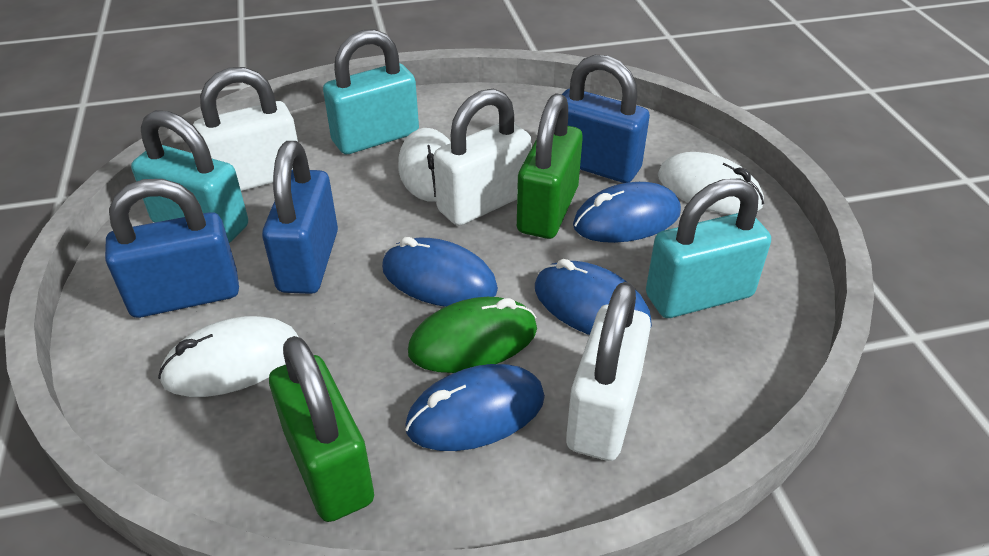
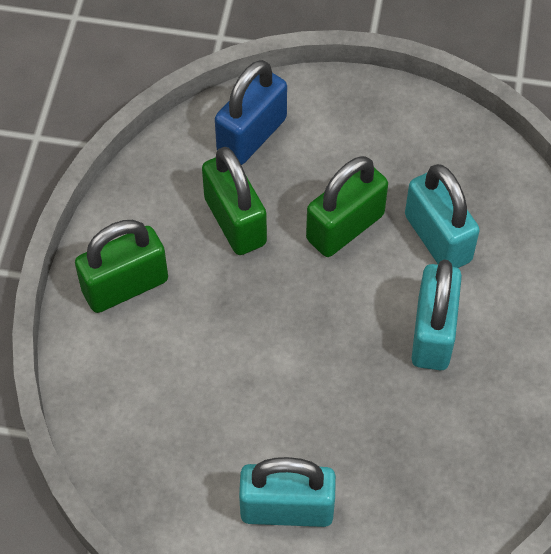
blue mouse: [382,237,498,307] [405,364,545,451] [535,259,652,335] [573,182,681,243] = 4 -> none = 0
blue padlock: [105,179,239,318] [262,141,338,294] [562,55,650,183] = 3 -> [215,60,287,165] = 1
green mouse: [408,297,537,373] = 1 -> none = 0
green padlock: [269,336,374,522] [517,93,583,239] = 2 -> [75,220,168,313] [202,147,267,255] [306,156,388,257] = 3
white mouse: [158,316,299,397] [398,128,451,202] [658,152,764,215] = 3 -> none = 0
white padlock: [193,67,298,191] [434,89,532,226] [566,282,651,461] = 3 -> none = 0

